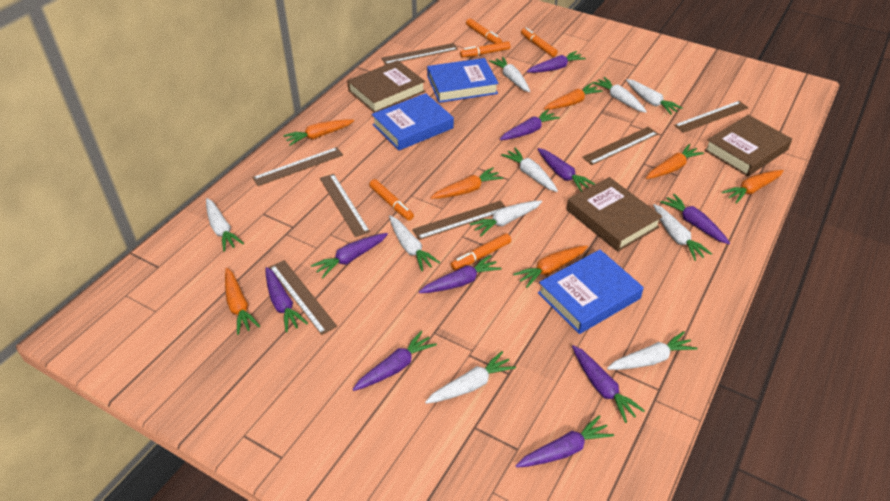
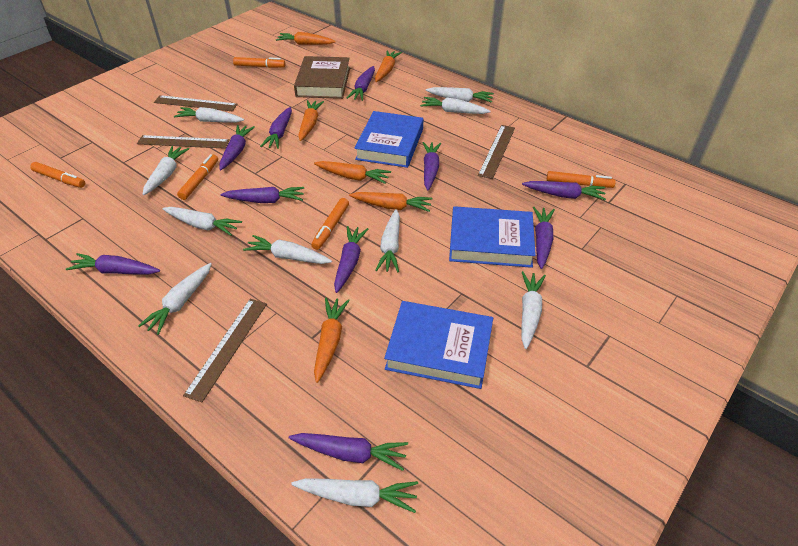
brown book: [347,60,425,113] [566,177,662,252] [704,115,792,177] = 3 -> [294,56,350,99] = 1
brown ruler: [252,147,343,186] [269,260,337,335] [320,174,370,237] [381,43,458,65] [412,200,505,240] [582,127,658,165] [674,101,749,133] = 7 -> [137,135,230,149] [154,95,237,111] [183,299,267,402] [478,125,515,179] = 4
orange carrot: [225,268,260,335] [283,119,354,146] [430,167,503,199] [513,245,588,288] [544,83,603,110] [646,144,704,179] [722,170,784,204] = 7 -> [276,32,336,45] [298,100,324,141] [314,161,391,184] [314,298,350,383] [349,192,433,212] [375,50,402,82] = 6

